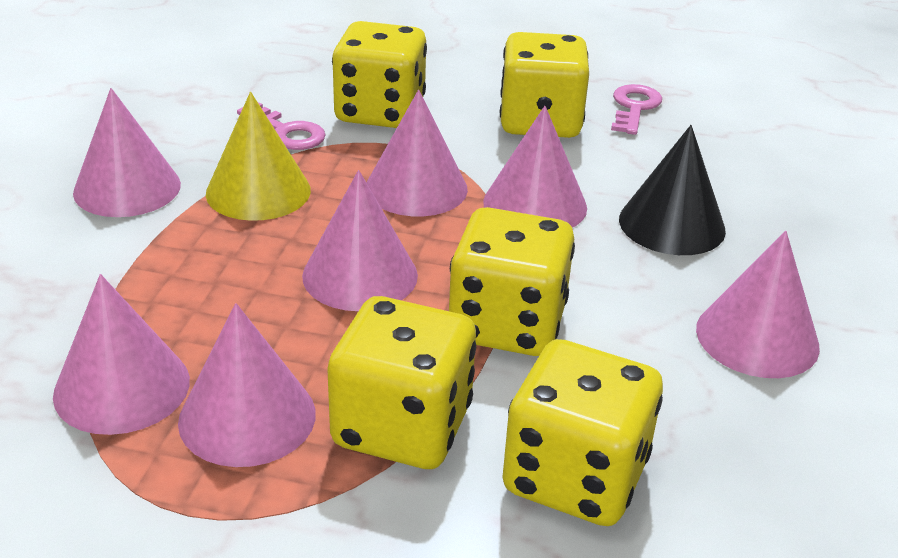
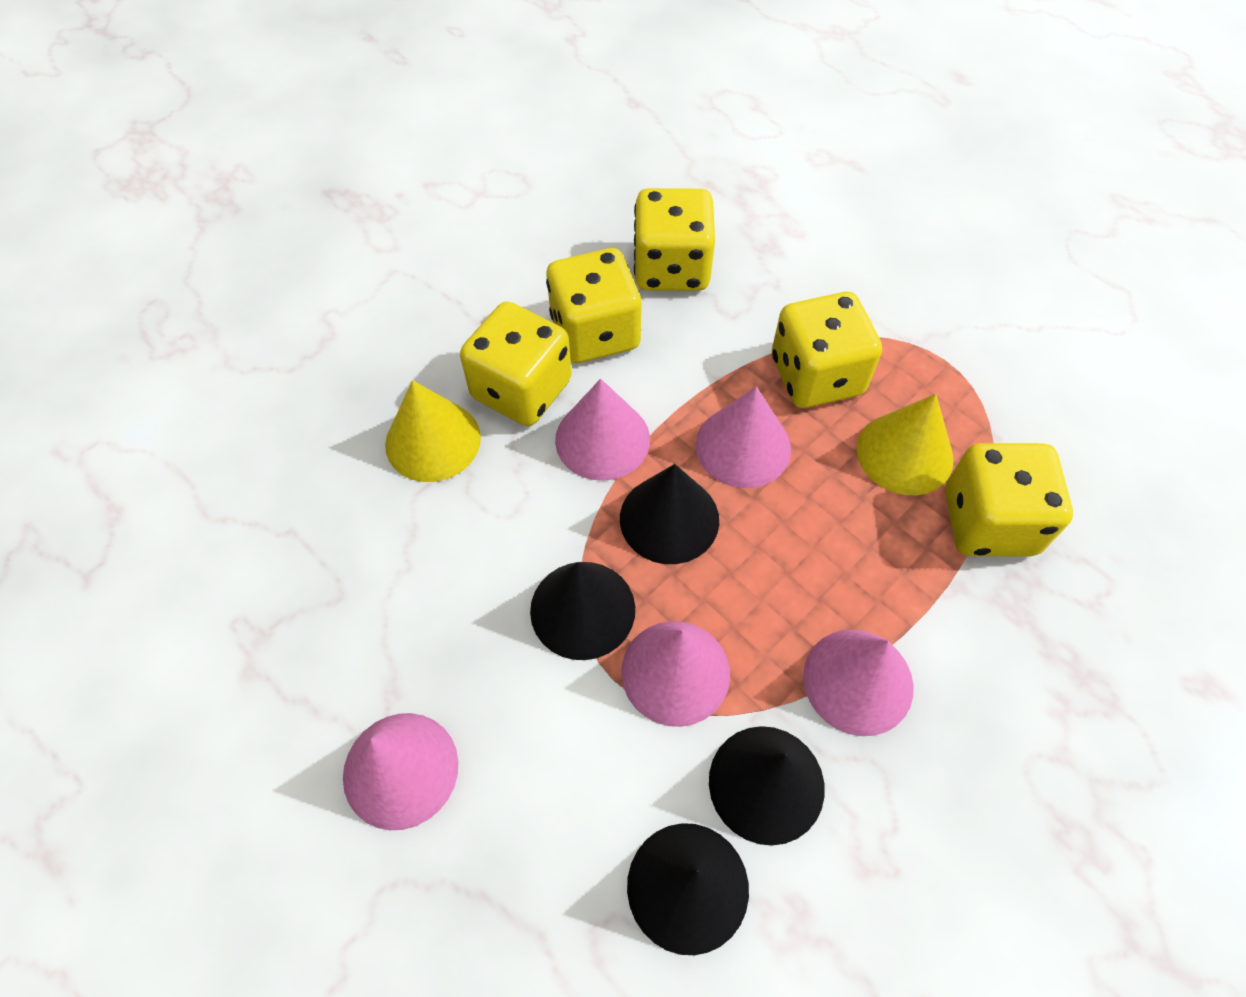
black cone: [619,125,726,255] = 1 -> [530,562,635,660] [620,464,719,564] [627,823,749,955] [709,726,825,846] = 4
pink cone: [53,274,190,435] [73,88,181,217] [178,303,316,467] [302,170,418,311] [367,90,468,216] [483,106,587,228] [696,231,820,378] = 7 -> [343,713,458,830] [555,379,650,481] [621,621,730,727] [696,386,791,488] [803,630,914,736] = 5
pink key: [237,102,326,150] [611,84,662,135] = 2 -> none = 0
yellow cone: [206,92,311,221] = 1 -> [385,380,481,482] [857,394,954,495] = 2

